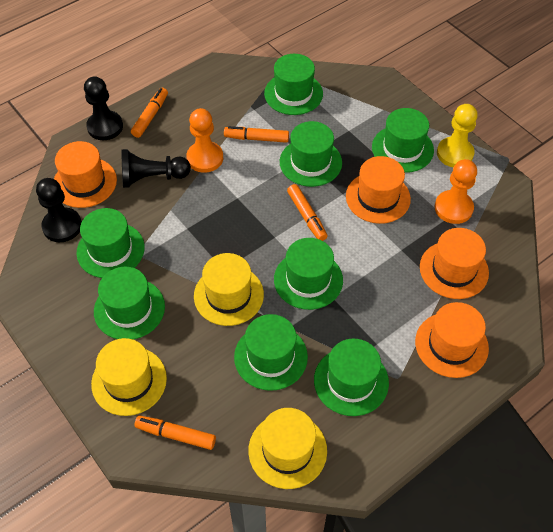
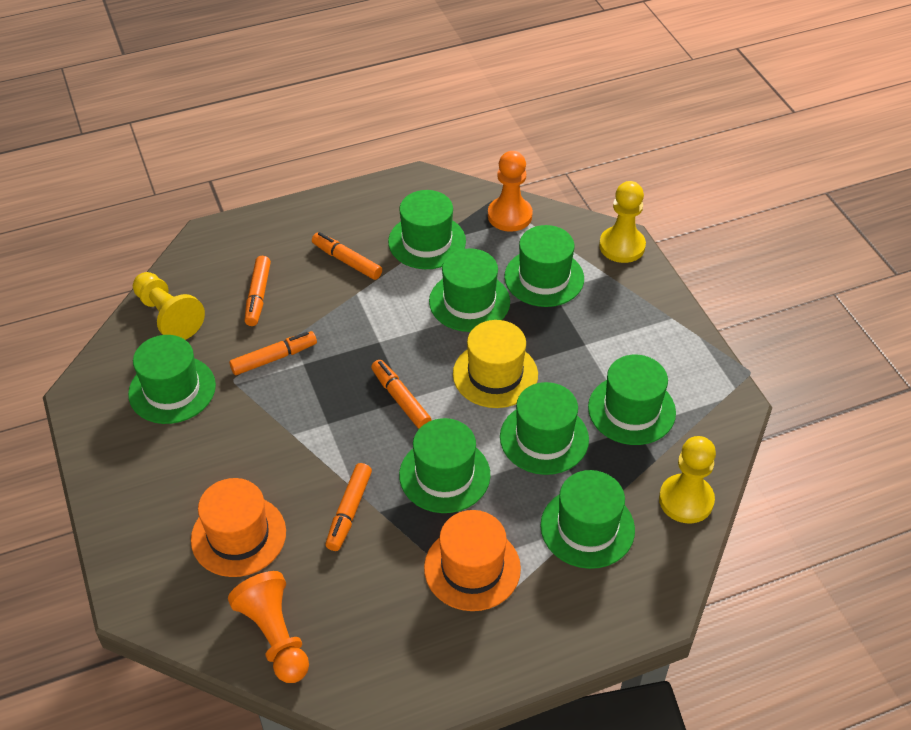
black pawn: [36,178,82,242] [84,76,123,140] [121,149,191,188] = 3 -> none = 0
orange hat: [54,141,117,208] [346,156,411,224] [415,302,489,378] [420,228,489,299] = 4 -> [191,478,286,577] [424,510,521,611] = 2
orange marker: [131,88,168,138] [134,415,216,450] [224,126,289,143] [287,184,328,241] = 4 -> [229,331,317,375] [244,256,271,326] [312,232,382,280] [325,463,372,551] [371,360,431,429] = 5
yellow hat: [91,338,167,416] [194,253,264,326] [248,408,327,489] = 3 -> [453,320,538,408] = 1
yellow pawn: [437,104,478,167] = 1 -> [133,272,205,340] [599,181,646,263] [659,436,716,524] = 3

